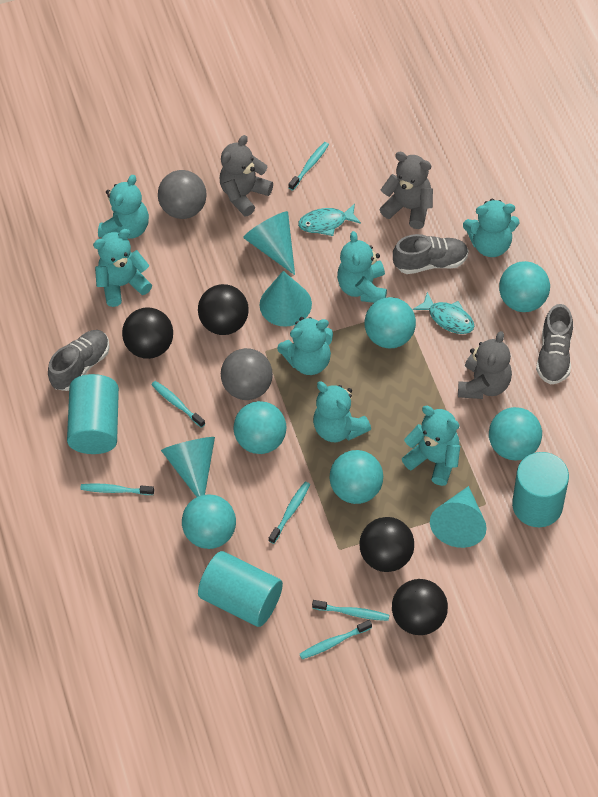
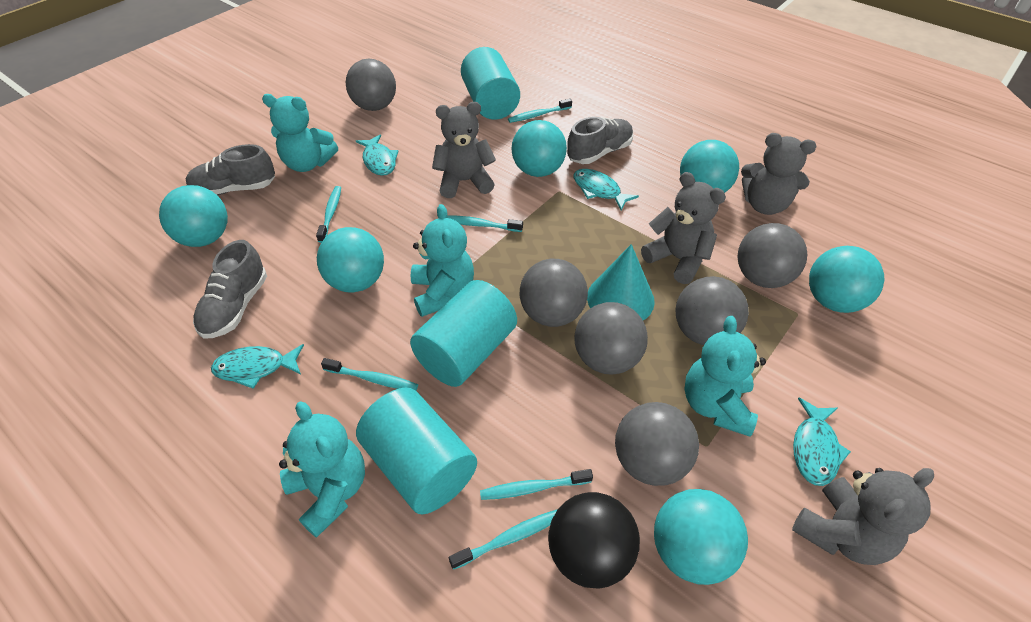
black ball: [122,307,173,359] [198,284,249,335] [359,517,414,572] [392,579,448,635] = 4 -> [548,492,640,589] = 1
grey ball: [158,170,207,219] [221,348,273,400] = 2 -> [346,59,396,111] [520,259,588,327] [574,302,648,375] [615,402,699,486] [675,276,749,345] [738,223,807,288] = 6
grey teddy bear: [220,135,273,216] [379,152,433,229] [458,331,512,399] = 3 -> [432,102,496,198] [641,172,726,284] [741,133,816,215] [792,468,934,565] = 4
turquoise cone: [161,437,215,497] [243,211,295,275] [259,271,312,327] [430,486,487,548] = 4 -> [587,244,655,320] = 1
turquoise fish: [298,203,361,236] [413,292,474,334] = 2 -> [211,344,304,389] [356,134,399,176] [574,169,639,210] [793,397,851,486] = 4
turquoise teddy bear: [93,229,152,307] [98,175,149,239] [277,317,333,375] [313,381,371,442] [337,231,387,303] [402,406,460,486] [463,199,519,257] = 7 -> [262,94,338,172] [279,401,365,538] [411,204,474,317] [684,316,766,437] = 4

